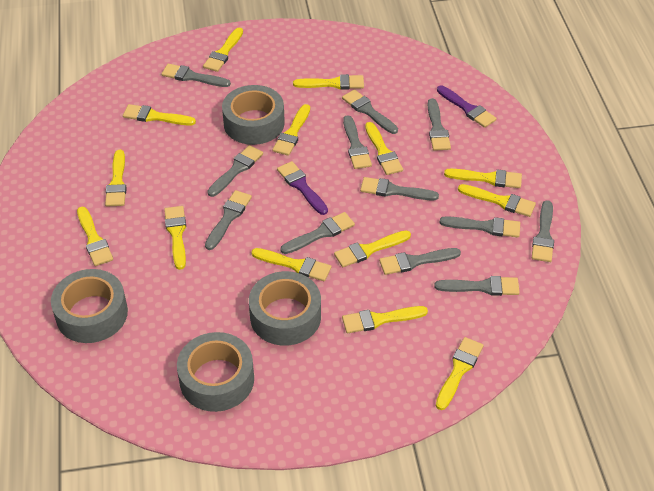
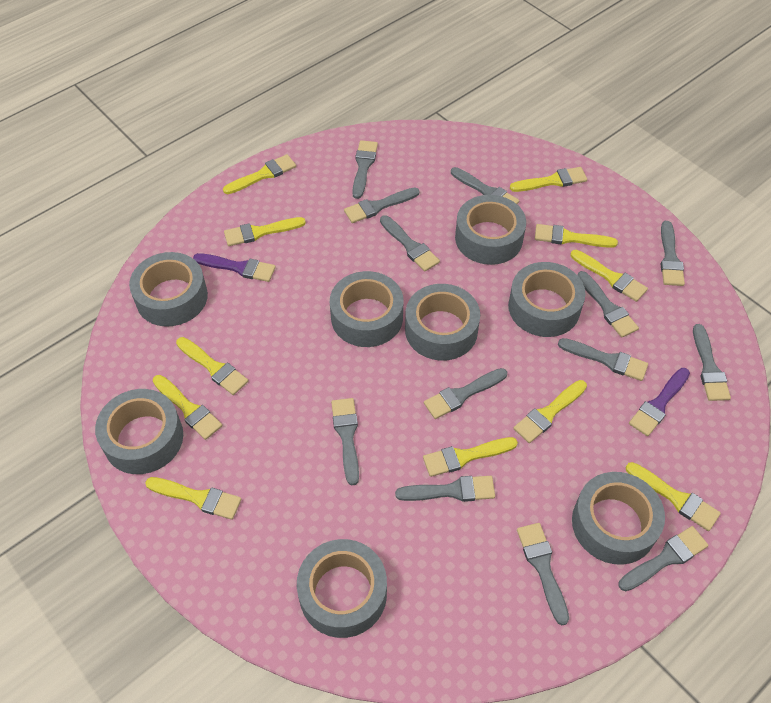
grey brush: [161,64,231,87] [205,190,252,250] [207,145,263,197] [280,212,355,254] [342,89,398,134] [343,115,372,169] [360,177,439,200] [379,248,461,275] [428,98,451,151] [434,276,520,296] [440,216,520,237] [532,200,554,262] = 12 -> [331,398,359,485] [344,187,419,223] [352,140,378,199] [380,215,440,272] [395,476,495,502] [424,368,507,419] [451,167,519,204] [517,523,569,625] [558,338,648,381] [578,271,639,337] [618,526,709,591] [661,221,685,286] [693,324,731,401] = 13
grey tape: [51,269,128,343] [177,332,254,412] [222,85,285,145] [249,271,321,346] = 4 -> [95,389,183,474] [129,252,208,327] [297,539,387,638] [330,271,403,347] [405,284,480,361] [455,195,526,265] [508,262,586,337] [572,472,665,565] = 8
yellow brush: [77,207,113,266] [105,150,127,207] [123,104,196,126] [164,206,186,270] [203,28,243,72] [251,248,332,281] [272,104,310,156] [293,74,364,90] [334,230,411,267] [342,306,428,333] [365,122,403,175] [436,337,483,410] [444,169,522,188] [458,184,536,217] = 14 -> [145,477,241,520] [153,375,222,440] [176,337,248,395] [223,154,296,194] [224,217,306,246] [423,437,518,477] [510,167,587,192] [513,380,587,443] [535,224,618,248] [570,250,648,302] [626,462,721,531] = 11

